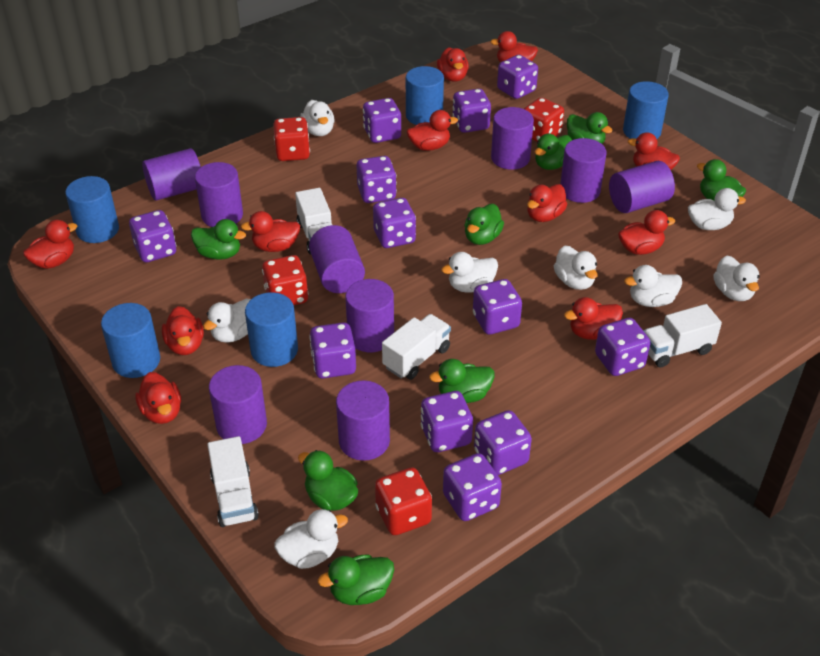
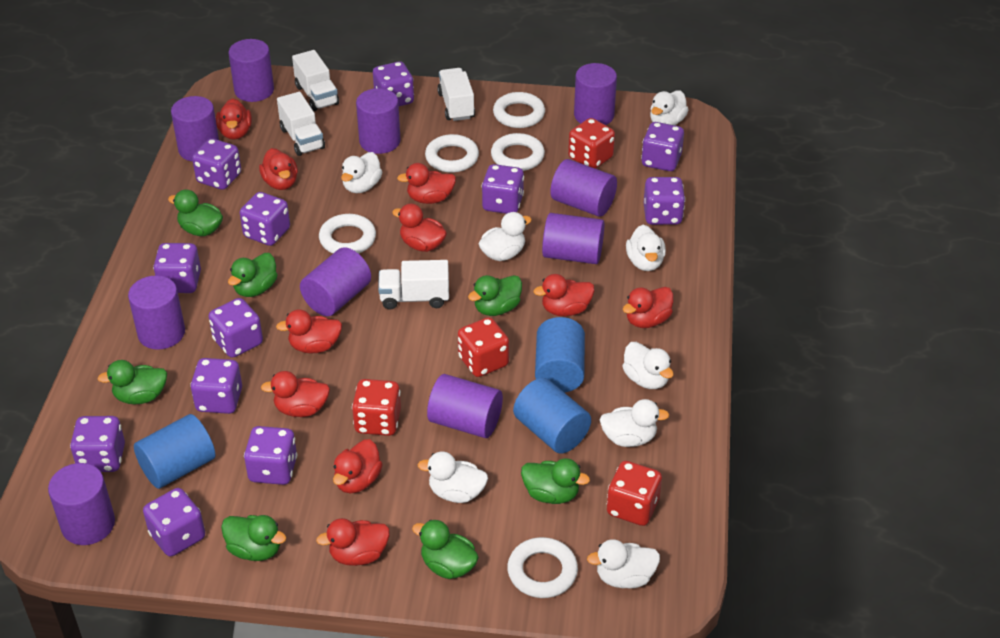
blue cylinder: [65,176,119,243] [101,303,160,378] [245,292,298,367] [406,66,444,125] [623,81,669,139] = 5 -> [134,414,215,489] [513,378,591,454] [535,317,585,393] = 3
green duck: [191,219,246,260] [298,450,358,511] [318,554,394,605] [429,359,495,403] [464,204,504,245] [535,134,572,170] [567,112,613,144] [697,159,746,200] = 8 -> [97,360,167,404] [168,189,223,236] [221,515,286,561] [228,253,277,297] [412,520,479,579] [468,275,522,316] [521,458,590,504] = 7
purple cylinder: [142,148,201,201] [195,162,243,227] [209,365,267,444] [309,225,365,293] [336,380,390,461] [345,279,394,352] [491,107,534,170] [560,138,606,203] [609,161,675,213] = 9 -> [48,463,115,545] [128,276,185,350] [171,96,219,162] [229,39,274,102] [300,247,371,316] [356,88,401,154] [427,374,503,438] [542,213,604,264] [550,159,617,217] [574,63,617,125] = 10
red duck: [23,220,77,269] [136,372,181,424] [162,306,204,355] [241,211,300,252] [407,110,458,151] [437,47,469,82] [490,31,538,63] [527,184,567,222] [564,297,623,340] [618,210,675,255] [628,132,680,170] = 11 -> [216,98,252,140] [259,148,298,190] [261,371,330,417] [276,310,342,354] [316,518,390,566] [333,439,383,493] [392,204,447,252] [397,163,456,204] [534,274,594,316] [623,287,673,328] = 10
white ring: none = 0 -> [319,214,376,254] [425,134,479,173] [491,133,545,171] [493,92,545,128] [507,537,578,598] = 5

